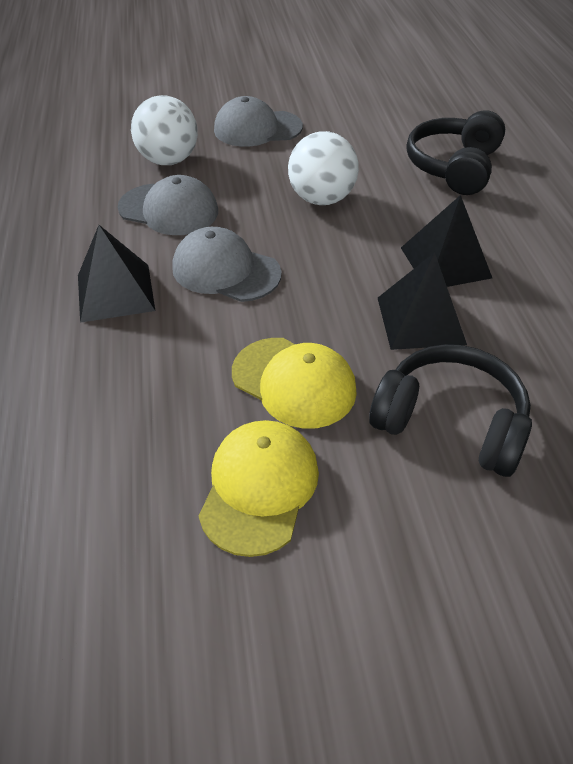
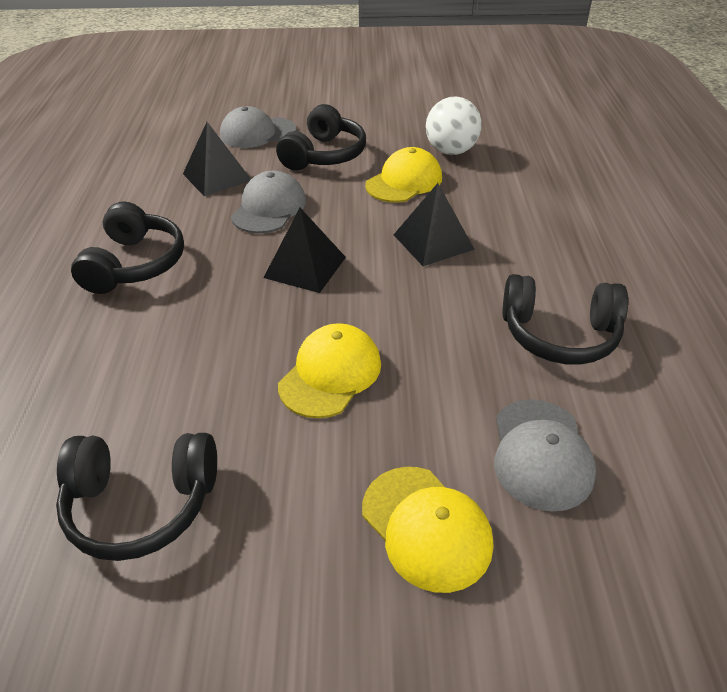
black headphones: [369,344,532,477] [407,110,505,195] = 2 -> [56,433,217,561] [71,201,184,294] [276,104,366,171] [502,274,628,365] = 4
white ball: [131,95,198,165] [288,131,359,205] = 2 -> [426,96,482,155] = 1
yellow cap: [199,420,319,557] [232,338,357,429] = 2 -> [278,323,381,418] [362,467,493,593] [365,147,442,203] = 3

